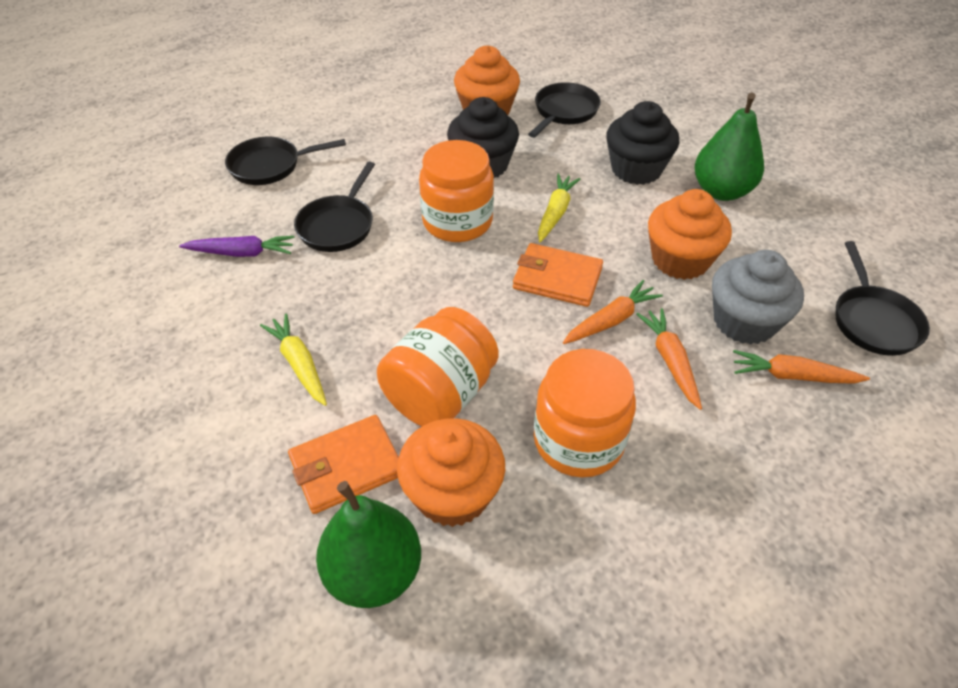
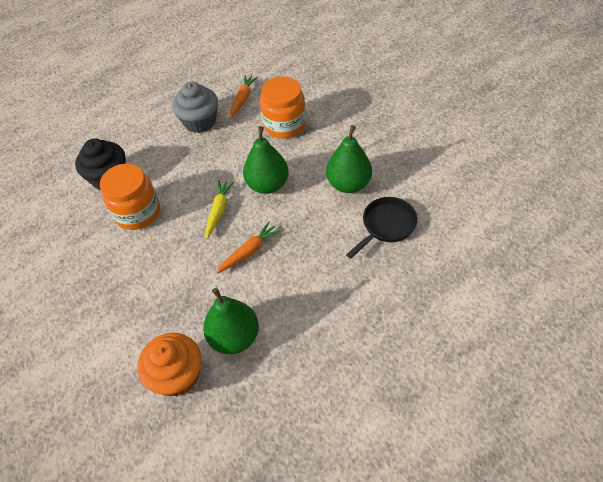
black cupcake: [447,97,519,178] [606,101,680,185] = 2 -> [75,139,126,190] = 1
black pan: [225,137,346,185] [294,162,375,252] [528,82,601,138] [835,241,930,356] = 4 -> [346,197,418,259] = 1
green pear: [316,481,421,608] [695,93,764,201] = 2 -> [203,288,259,354] [243,126,289,194] [326,125,372,193] = 3
orange carrot: [563,280,663,344] [636,308,702,410] [733,350,870,384] = 3 -> [216,222,281,274] [230,75,258,118] = 2
orange cupcake: [397,418,505,527] [454,46,520,116] [648,189,732,280] = 3 -> [137,333,202,396] = 1
orange jar: [377,307,499,427] [419,140,494,242] [534,349,636,477] = 3 -> [100,163,160,230] [260,76,306,139] = 2
orange wallet: [288,415,399,514] [513,243,603,307] = 2 -> none = 0
purple carrot: [179,236,294,257] = 1 -> none = 0
yellow carrot: [260,313,327,406] [538,174,580,243] = 2 -> [205,180,234,239] = 1

